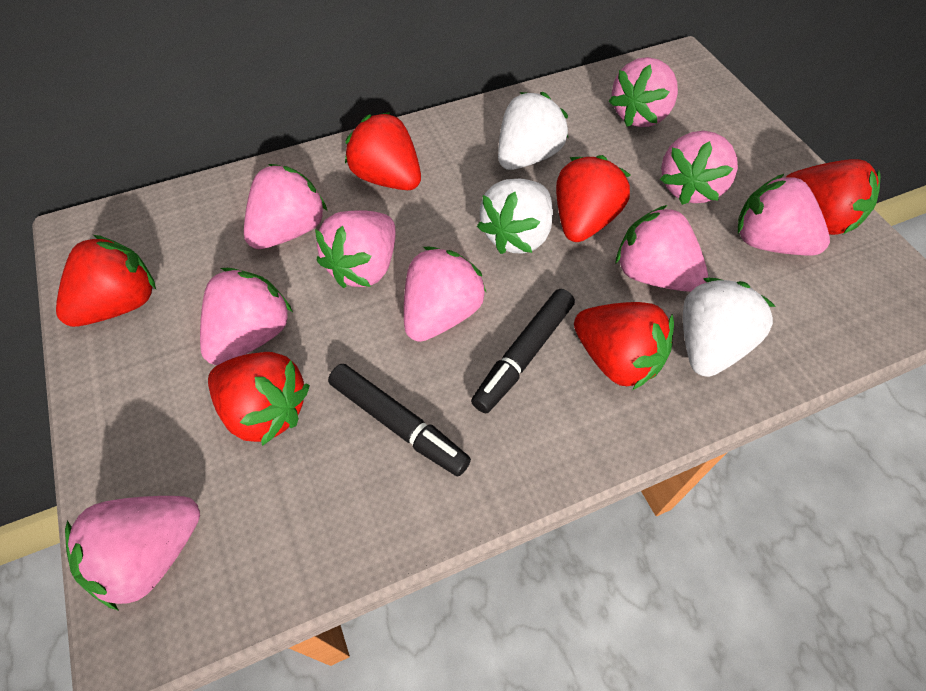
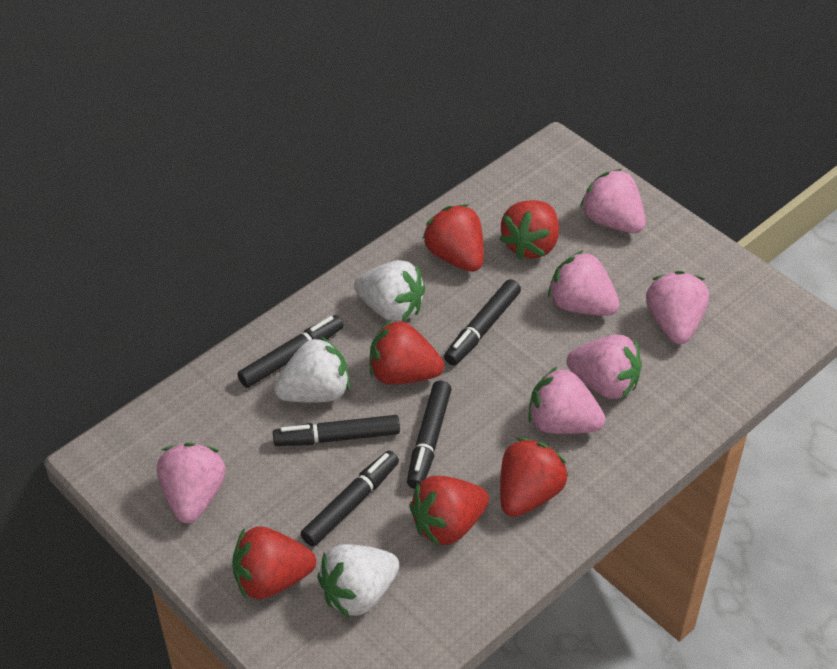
black marker: [328,364,471,476] [471,289,575,413] = 2 -> [237,315,343,388] [273,415,400,446] [301,451,399,547] [407,381,452,489] [444,279,521,366] = 5
pink strawberry: [65,496,200,611] [200,268,293,365] [244,164,327,249] [315,210,396,288] [404,247,486,342] [609,57,678,127] [616,205,708,292] [660,131,738,205] [738,174,830,255] = 9 -> [157,443,226,523] [528,366,605,434] [548,250,620,316] [567,335,642,399] [580,169,646,233] [646,271,709,344] = 6

